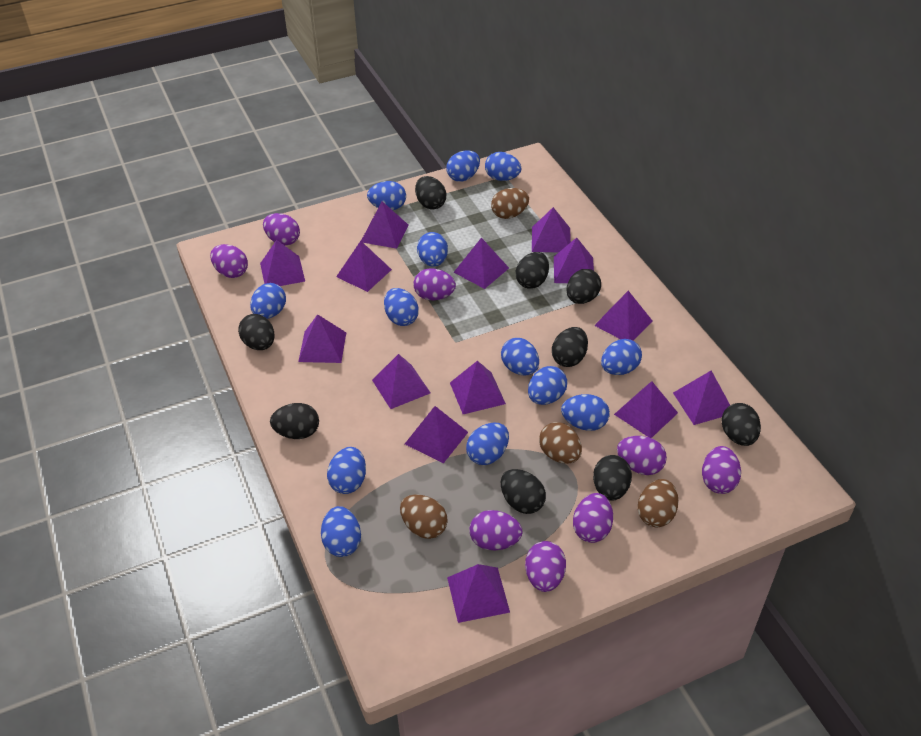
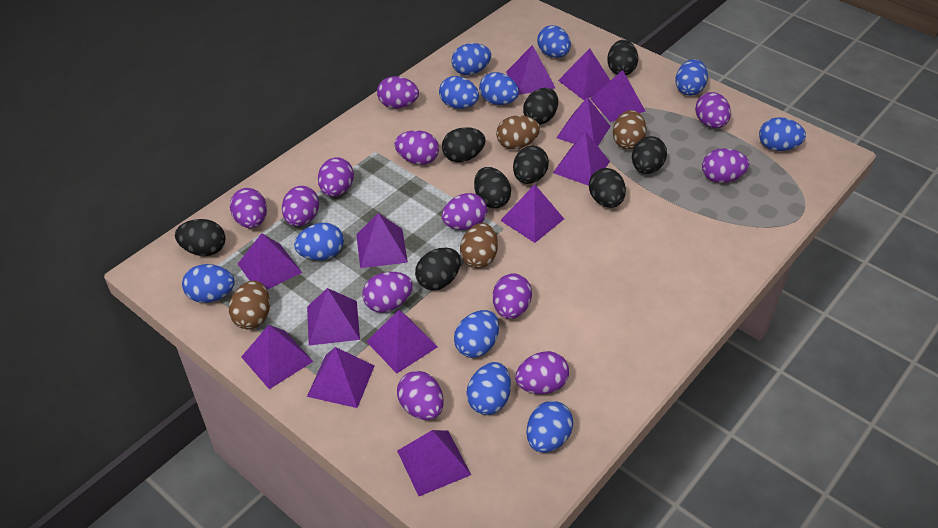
blue egg: [250,283,286,319] [321,506,361,557] [327,447,366,494] [367,181,406,210] [384,288,419,326] [417,232,448,267] [446,150,480,182] [466,423,509,465] [485,152,521,181] [501,338,539,375] [528,366,567,405] [561,394,610,431] [601,339,642,375] = 13 -> [182,264,235,303] [294,223,344,260] [439,76,479,109] [451,43,491,75] [454,310,499,358] [467,362,511,415] [479,72,519,105] [526,401,573,453] [537,25,571,58] [675,59,708,96] [759,117,806,151] = 11
purple egg: [210,244,248,278] [263,213,300,246] [413,268,456,300] [469,510,523,550] [525,541,566,592] [573,493,613,543] [617,436,667,475] [702,446,741,494] = 8 -> [230,188,267,228] [282,186,319,226] [318,157,354,197] [362,272,413,313] [377,76,419,108] [394,130,439,165] [397,371,444,420] [442,193,487,230] [493,273,532,319] [515,351,569,394] [695,92,731,128] [702,148,749,183] = 12
purple pyramid: [260,240,305,286] [298,314,346,363] [336,241,392,292] [361,201,409,249] [372,354,430,409] [405,406,468,463] [447,564,510,623] [450,361,506,414] [454,237,509,289] [532,207,571,252] [554,237,594,283] [594,291,652,341] [614,381,678,438] [673,371,730,425] = 14 -> [238,233,302,290] [241,325,313,389] [307,288,360,346] [307,347,374,408] [356,213,408,268] [366,310,437,374] [397,430,471,496] [500,185,564,243] [506,45,555,95] [553,132,610,186] [556,97,611,146] [558,48,611,100] [590,70,646,122] = 13

